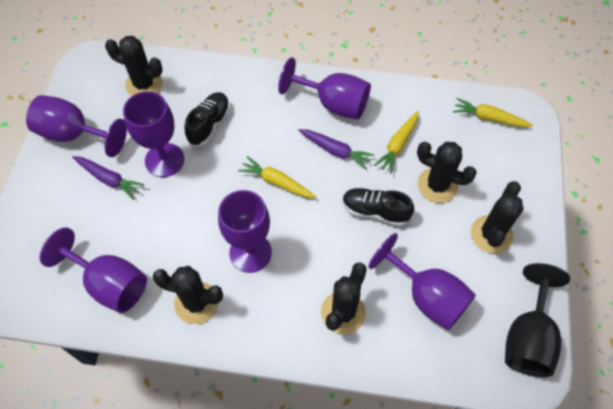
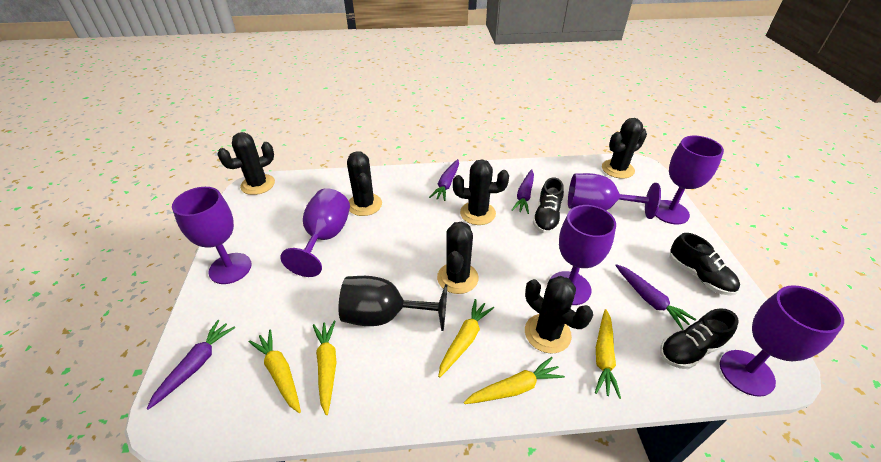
black cactus: [105,36,163,96] [153,266,223,324] [321,262,367,334] [417,142,477,203] [471,181,524,253] = 5 -> [217,132,275,195] [347,151,382,216] [437,221,479,294] [453,159,509,225] [525,276,593,354] [602,118,647,179] = 6
black shoe: [184,92,230,146] [343,188,414,226] = 2 -> [533,177,564,233] [660,308,739,369] [670,233,740,296] = 3
purple carrot: [72,156,144,200] [298,129,374,169] = 2 -> [146,320,235,410] [429,159,459,201] [512,169,534,214] [615,264,696,330] = 4
yellow carrot: [238,156,316,198] [374,111,419,174] [453,98,533,127] = 3 -> [249,330,301,413] [313,321,337,415] [438,299,494,378] [464,357,565,404] [595,309,621,399] = 5

